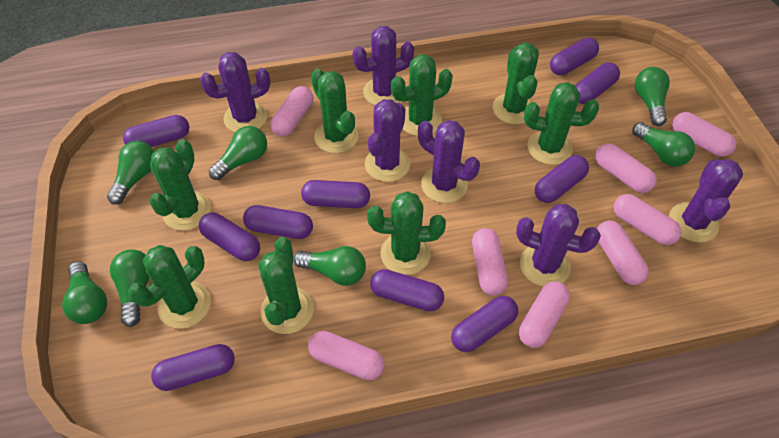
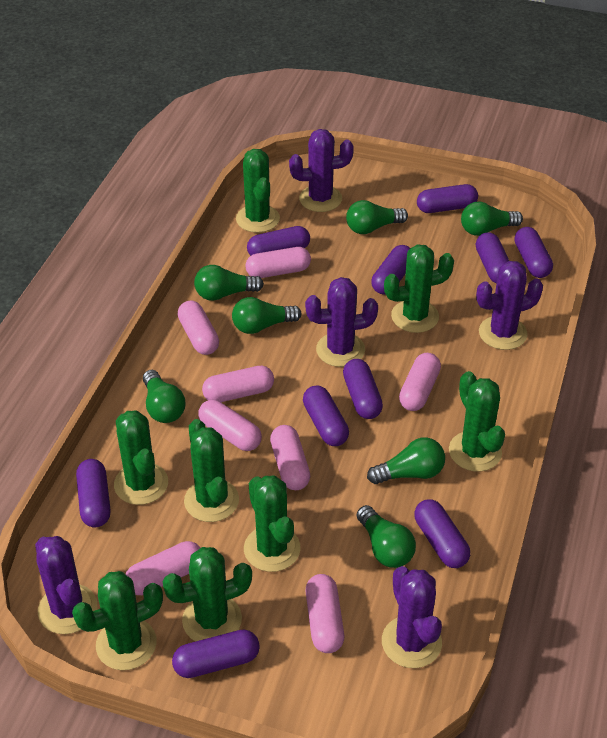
purple cactus: [200,52,270,132] [352,26,414,105] [365,99,410,182] [418,120,480,203] [516,204,601,287] [669,159,743,242] = 6 -> [35,536,97,634] [289,129,354,212] [305,277,378,367] [382,566,442,668] [476,261,543,350] = 5

